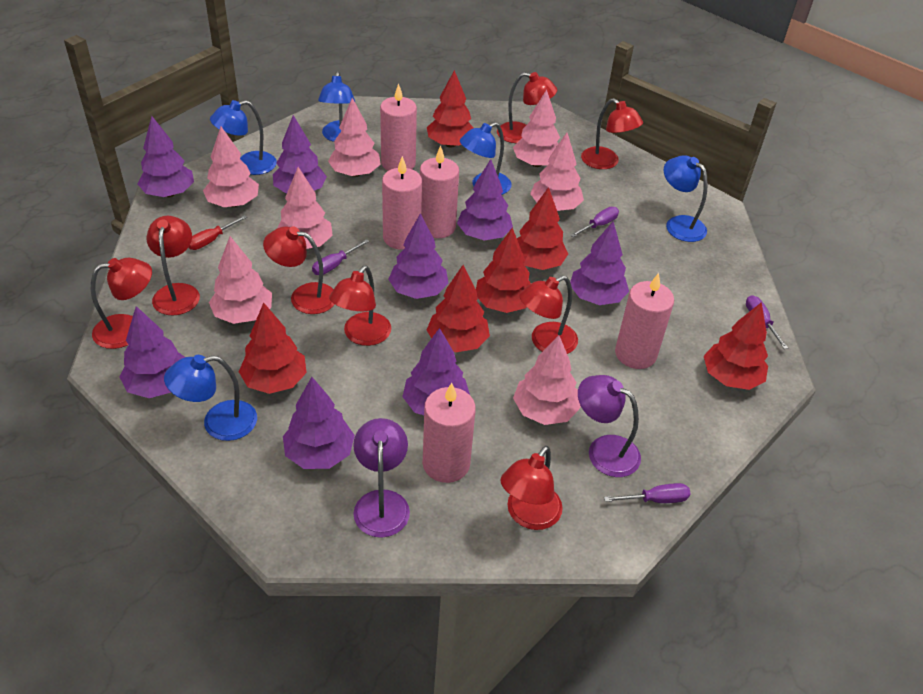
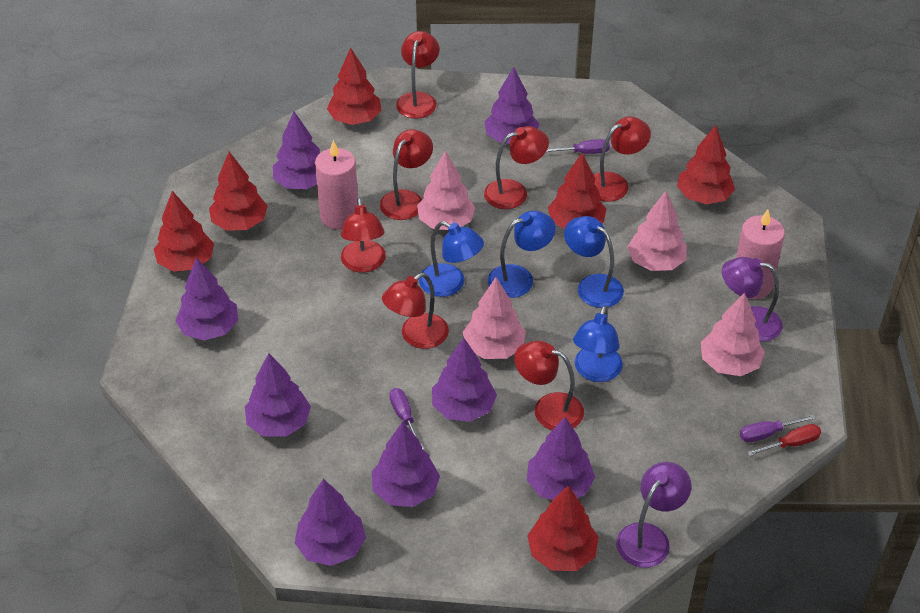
blue lamp: [164,355,257,441] [210,100,277,175] [318,71,355,142] [460,122,511,195] [664,155,708,242] = 5 -> [419,221,484,297] [488,211,556,298] [564,216,624,308] [573,306,623,382] = 4
pink candle: [380,83,417,171] [382,156,422,250] [420,146,459,238] [423,383,476,483] [615,273,674,369] = 5 -> [315,140,358,230] [736,209,785,299] = 2
pink tree: [203,127,259,207] [209,236,272,324] [277,167,333,249] [328,98,381,177] [513,90,560,167] [513,335,581,425] [530,133,584,211] = 7 -> [417,151,475,230] [463,277,526,359] [627,191,687,271] [701,293,765,376] = 4
purple screwdriver: [312,239,369,275] [570,207,619,237] [604,483,690,503] [746,295,788,349] = 4 -> [389,388,424,449] [546,139,610,154] [740,415,816,442] = 3
red lamp: [91,258,152,349] [146,216,200,315] [263,226,335,314] [329,265,391,346] [497,72,557,143] [501,446,563,530] [519,276,578,354] [581,98,643,169] = 8 -> [341,198,386,273] [380,129,433,220] [382,273,449,349] [396,31,439,119] [484,126,549,209] [514,341,584,430] [593,117,651,202] = 7

